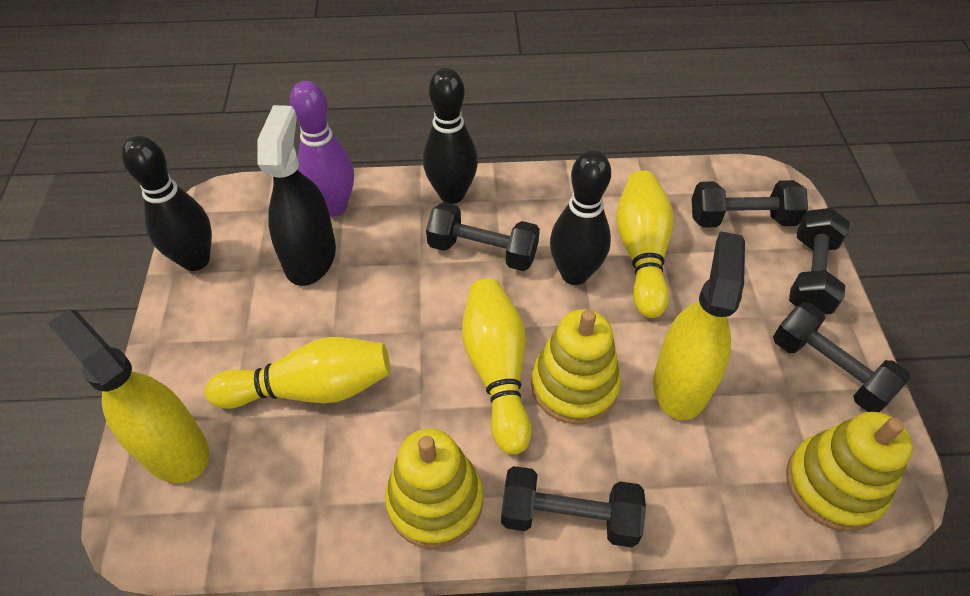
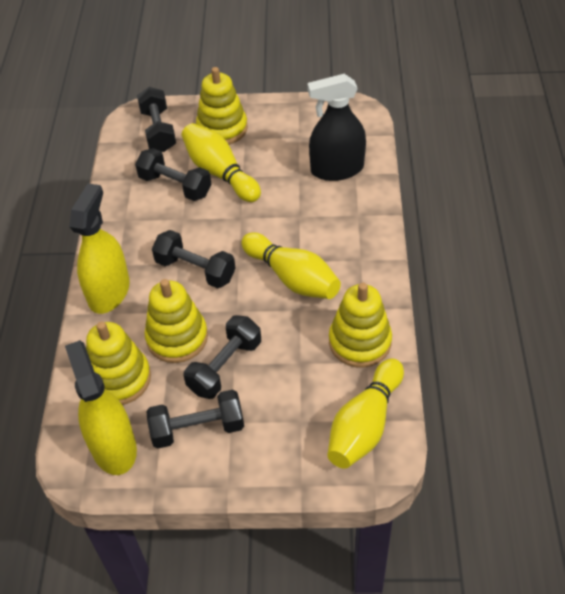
black bowling pin: [122,136,212,271] [423,68,478,204] [550,150,611,285] = 3 -> none = 0
purple bowling pin: [290,81,354,217] = 1 -> none = 0
yellow stacking toy: [385,428,483,549] [531,309,621,425] [786,412,913,531] = 3 -> [86,321,151,405] [145,279,208,363] [196,67,248,145] [329,283,392,368] = 4

